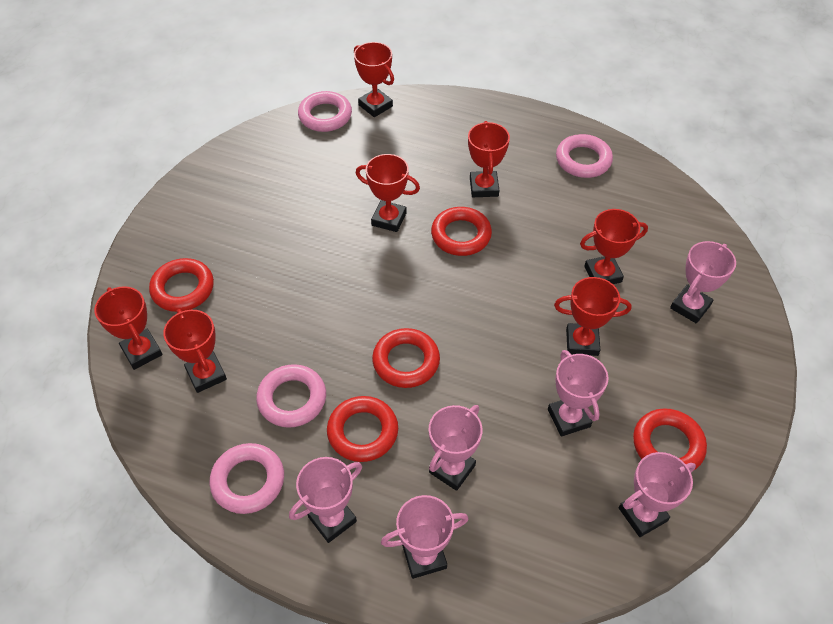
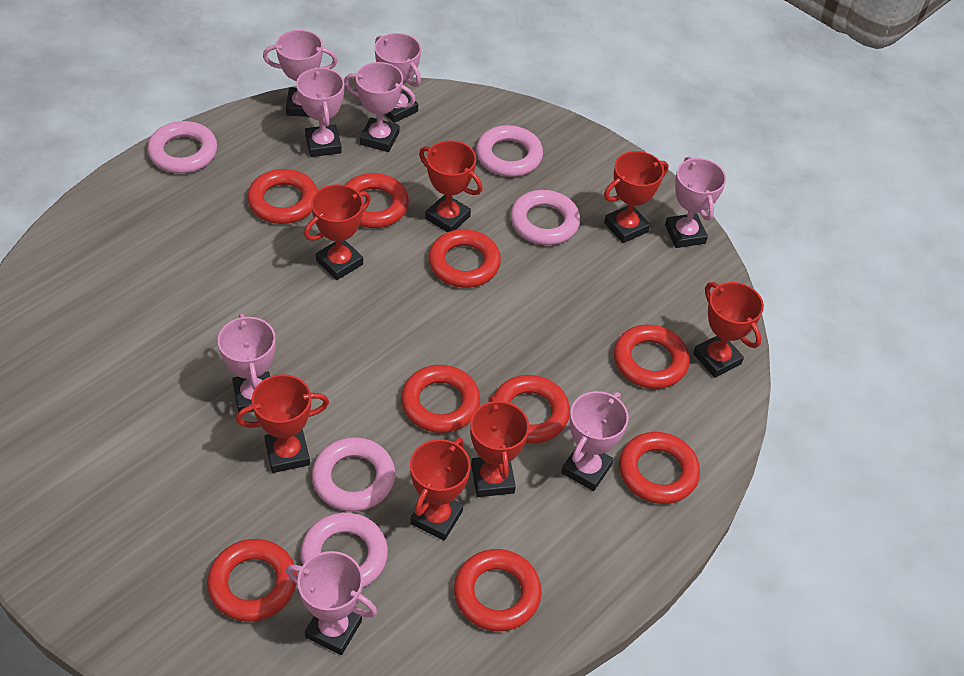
pink ring: [209,443,284,514] [256,364,326,428] [298,91,352,132] [556,134,613,178] = 4 -> [147,121,217,173] [300,512,388,588] [312,437,395,512] [476,125,543,177] [510,190,580,245] = 5
pink trophy: [289,457,362,543] [381,495,468,579] [429,405,482,491] [548,350,609,437] [619,452,696,537] [670,241,736,324] = 6 -> [218,314,276,412] [263,30,337,117] [286,551,377,655] [296,67,345,157] [344,62,416,152] [375,33,421,123] [561,391,629,491] [665,157,726,248] = 8
red ring: [149,258,214,312] [327,396,398,462] [372,328,440,388] [431,207,492,256] [633,408,707,470] = 5 -> [207,539,297,622] [247,169,318,224] [345,173,409,228] [401,365,480,433] [428,229,501,288] [454,549,542,631] [494,375,570,443] [614,324,690,389] [619,432,700,504] = 9

